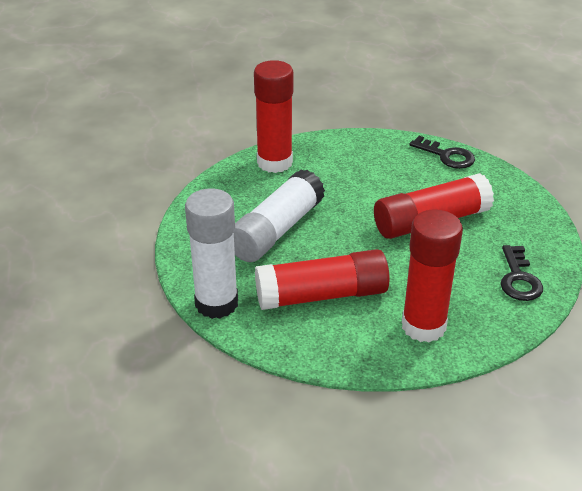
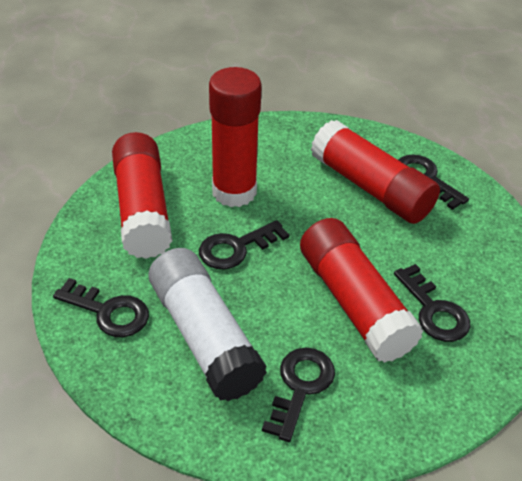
black key: [409,136,475,169] [501,245,543,301] = 2 -> [53,278,149,337] [199,220,289,269] [262,347,335,442] [394,264,470,342] [399,155,469,210] = 5
white glue stick: [185,188,238,319] [234,169,325,262] = 2 -> [149,248,267,401] = 1

